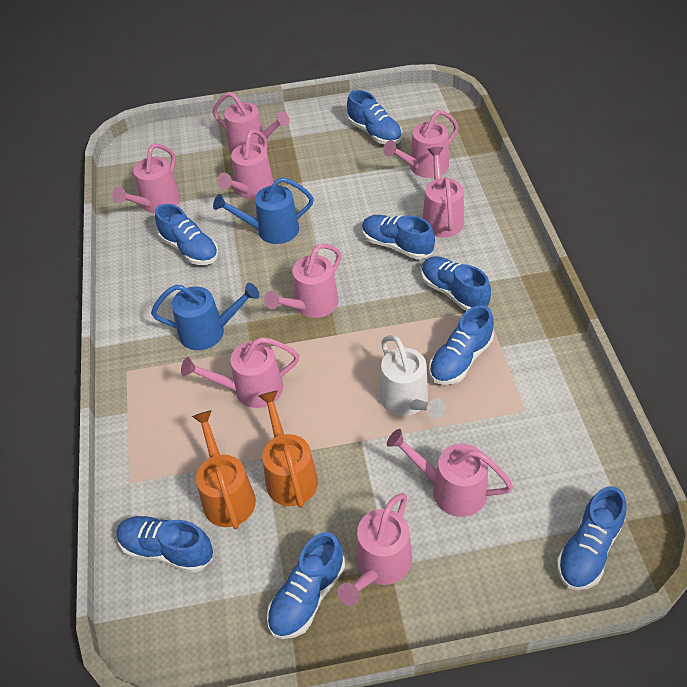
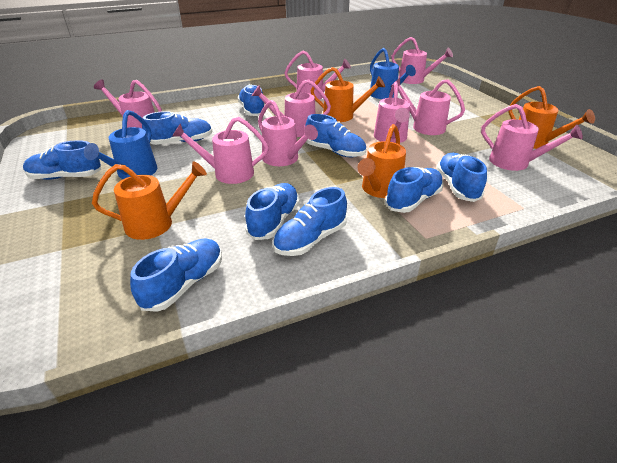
blue shoe: [116,516,213,573] [155,204,218,265] [267,532,345,639] [347,90,402,144] [362,215,435,259] [421,256,491,311] [429,305,494,385] [557,486,626,590] = 8 -> [23,140,101,180] [130,238,222,312] [142,111,213,145] [238,84,266,116] [245,183,300,240] [273,187,347,256] [305,114,366,157] [385,167,444,213] [437,153,487,202] = 9
orange watering can: [192,410,256,529] [259,390,318,508] = 2 -> [92,161,207,240] [311,67,385,122] [358,124,406,198] [508,86,595,149] = 4
white watering can: [379,335,446,419] = 1 -> none = 0

